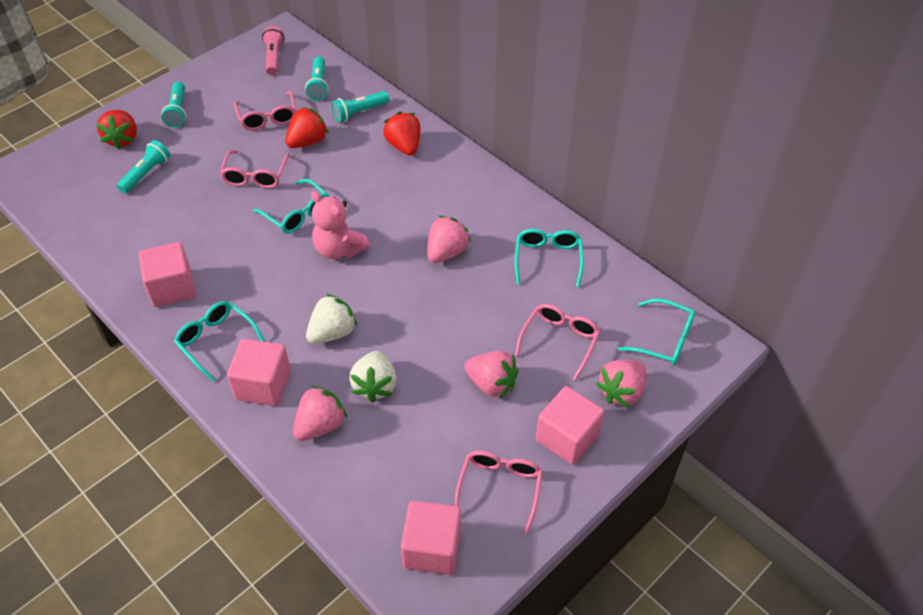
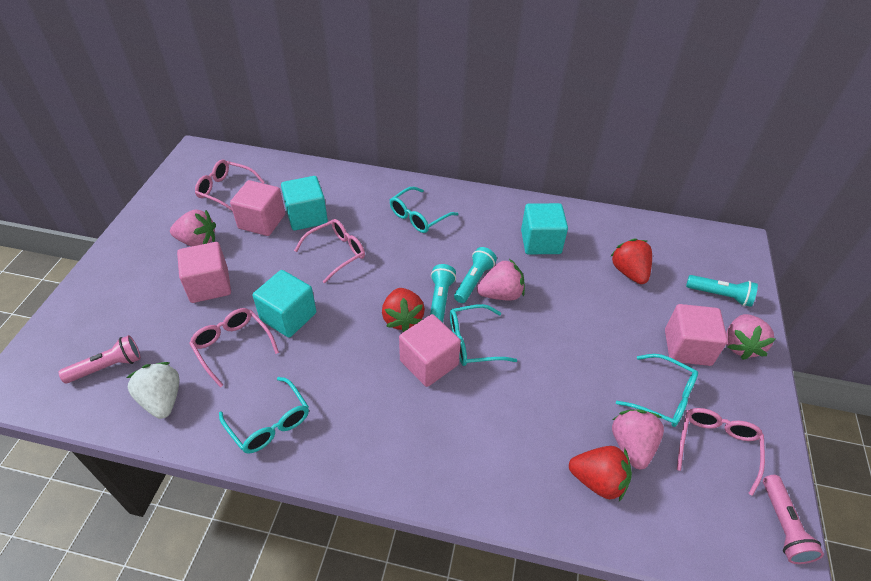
pink flashlight: [262,26,284,75] = 1 -> [59,335,141,383] [763,475,824,564] = 2
pink teddy bear: [311,191,370,259] = 1 -> none = 0
turquoise cube: none = 0 -> [253,270,316,338] [281,176,328,231] [521,203,568,254] = 3
turquoise flashlight: [117,140,170,194] [161,82,186,128] [305,56,329,101] [331,91,389,122] = 4 -> [430,264,456,323] [454,247,497,303] [686,275,758,307] = 3
white strawberry: [306,294,358,344] [349,351,397,402] = 2 -> [127,362,179,419] = 1

